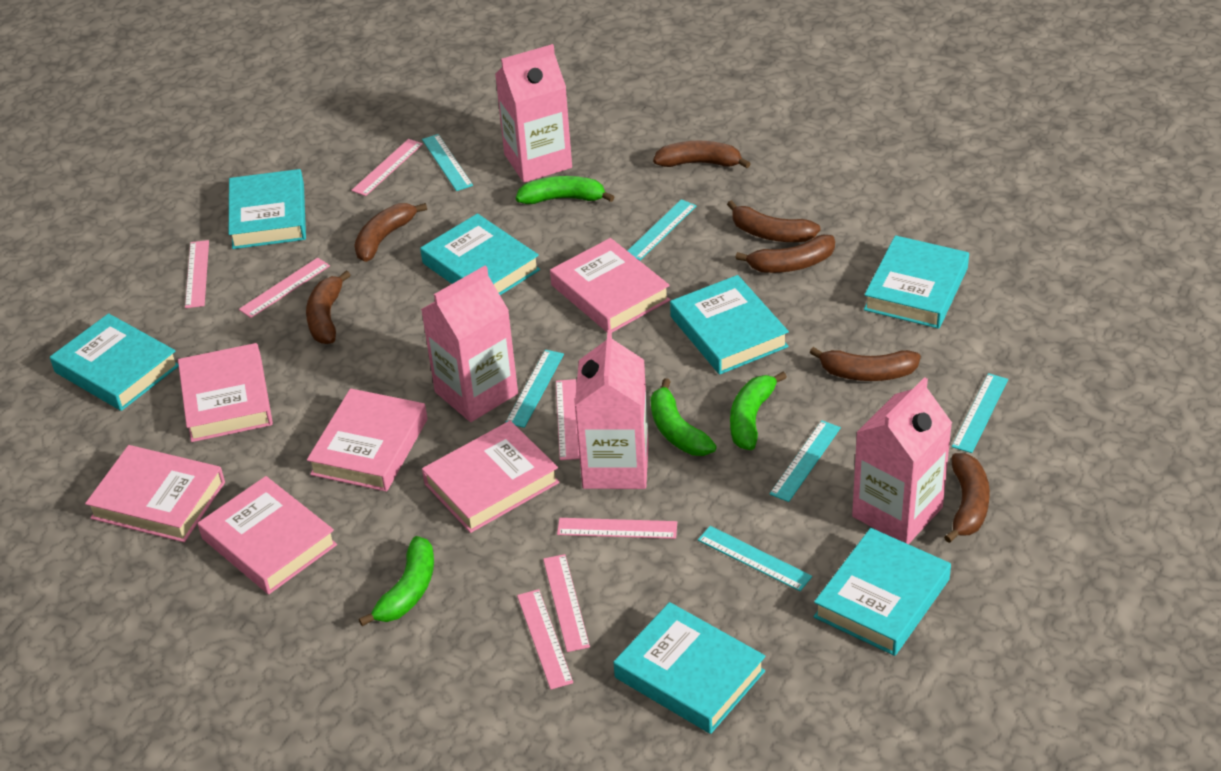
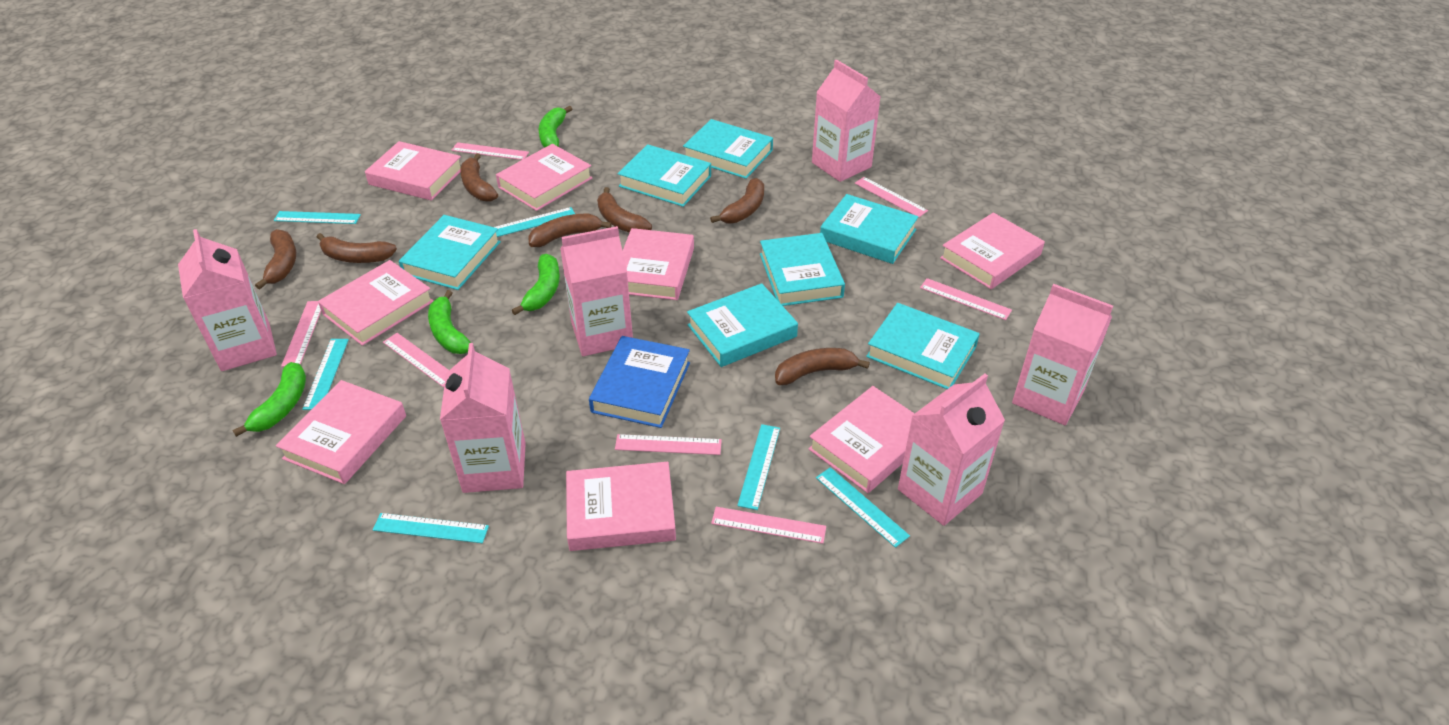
blue book: none = 0 -> [589,336,690,428] = 1
pink book: [85,445,225,542] [178,343,273,442] [198,476,337,594] [307,388,428,492] [422,421,560,533] [550,238,670,332] = 6 -> [276,380,406,484] [318,260,434,346] [365,141,461,201] [496,144,592,211] [566,462,676,551] [623,228,694,300] [808,386,915,493] [940,212,1045,289] = 8
pink carton: [421,266,518,422] [495,44,572,183] [575,330,649,489] [852,377,952,544] = 4 -> [178,229,277,371] [440,343,526,493] [560,226,633,356] [812,59,880,182] [898,374,1005,526] [1012,284,1113,425] = 6

